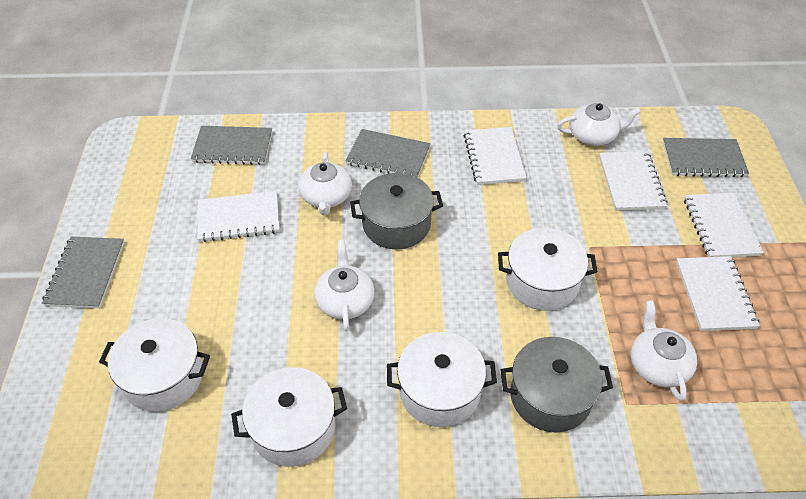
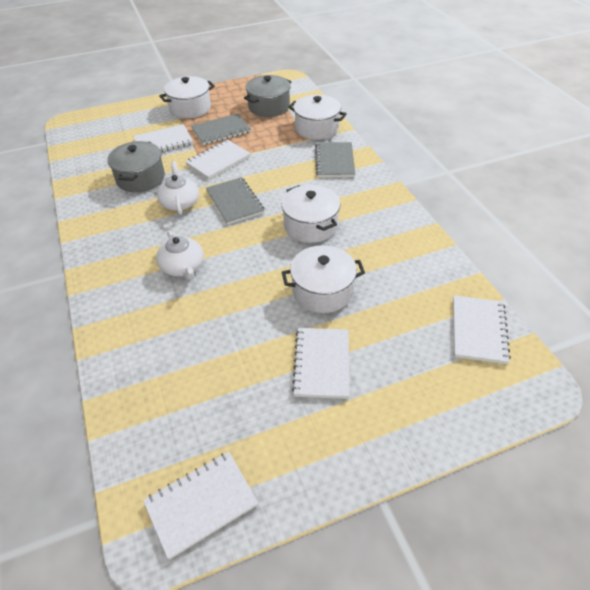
grey notebook: [42,237,125,309] [191,126,272,165] [346,129,431,178] [663,138,749,177] = 4 -> [191,114,251,145] [206,177,264,225] [315,142,355,177] = 3
white teapot: [298,152,352,215] [314,240,375,331] [557,103,641,146] [631,300,697,401] = 4 -> [156,230,204,280] [157,161,199,215] = 2

